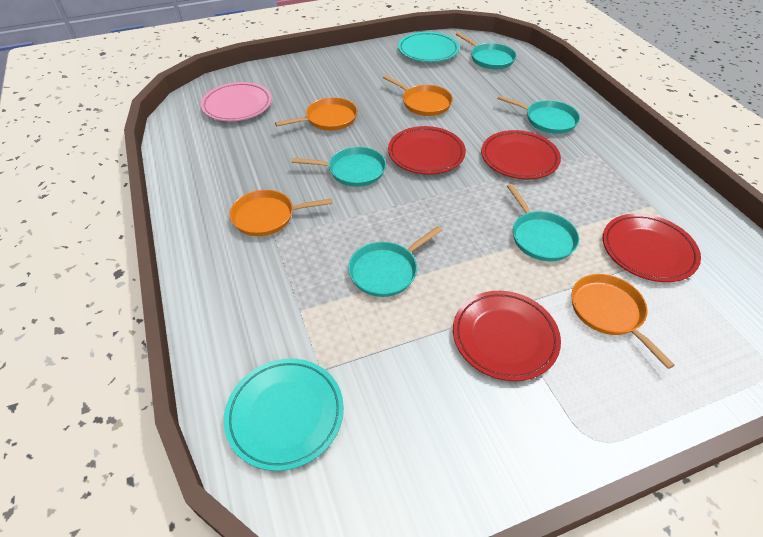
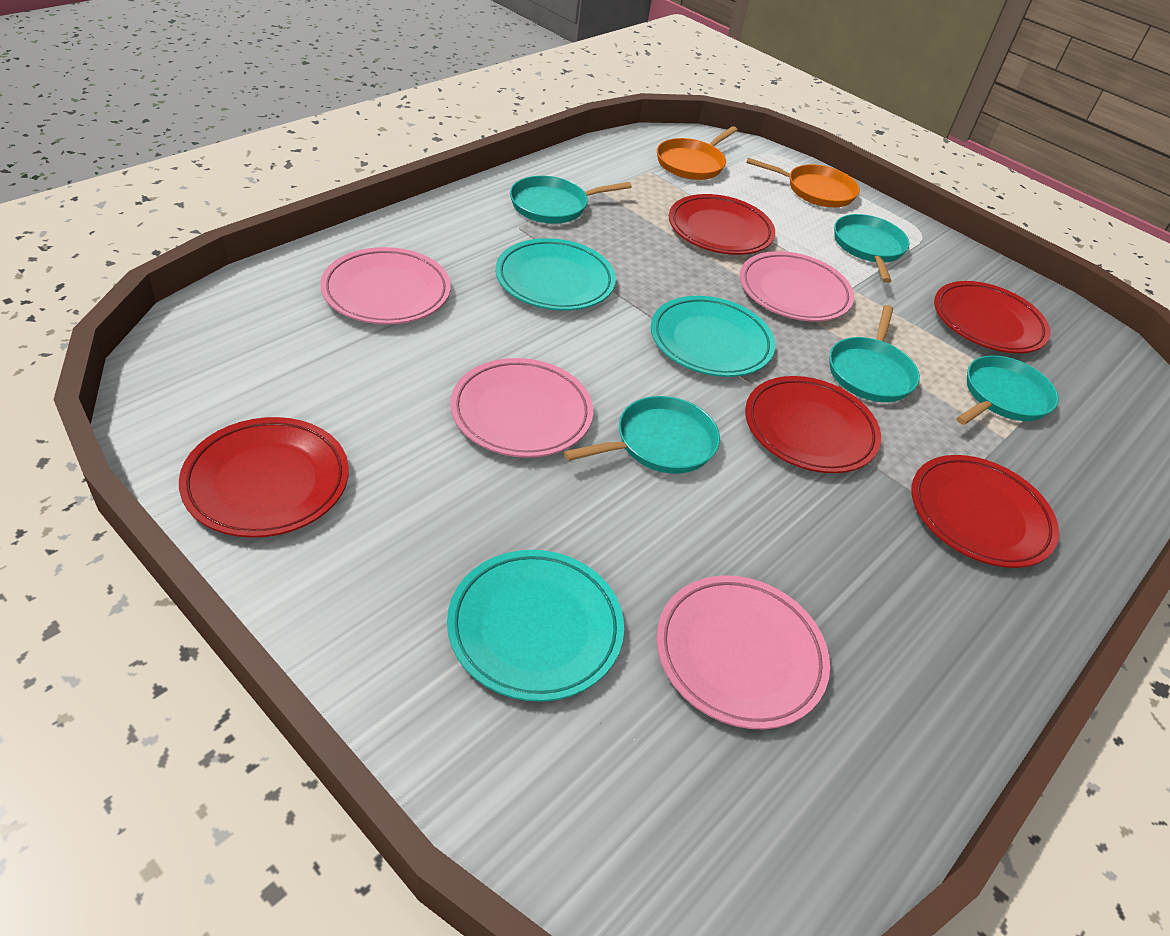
orange pan: [230,190,332,236] [275,97,357,131] [383,75,453,116] [571,274,675,369] = 4 -> [657,126,737,180] [746,158,860,207] = 2
pink plate: [201,82,272,121] = 1 -> [320,247,451,325] [450,358,593,458] [656,575,830,729] [740,251,854,322] = 4
red plate: [388,126,466,175] [453,291,561,381] [481,130,561,179] [603,213,701,282] = 4 -> [179,417,349,538] [669,194,775,255] [745,376,881,473] [912,455,1059,568] [934,281,1050,353] = 5
turquoise plate: [224,359,344,471] [398,32,459,62] = 2 -> [447,550,624,702] [495,238,616,311] [651,296,775,377] = 3

